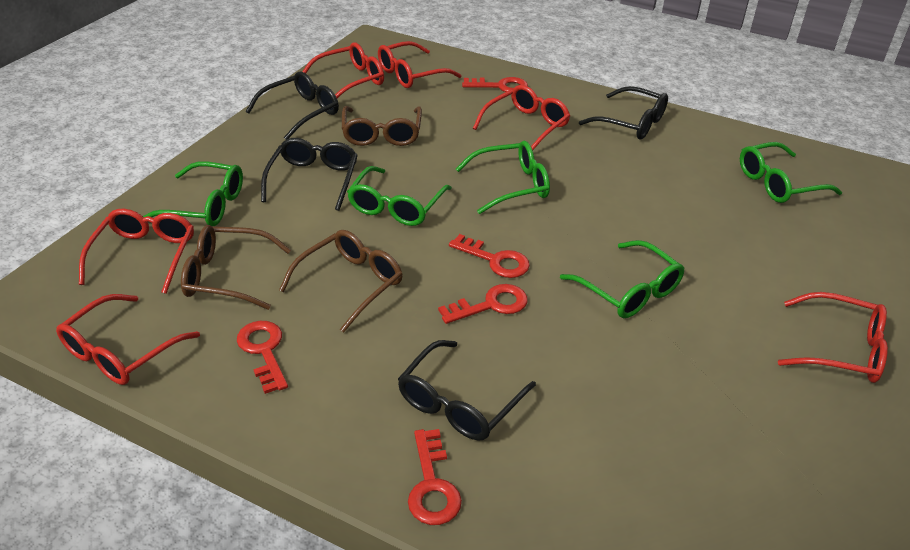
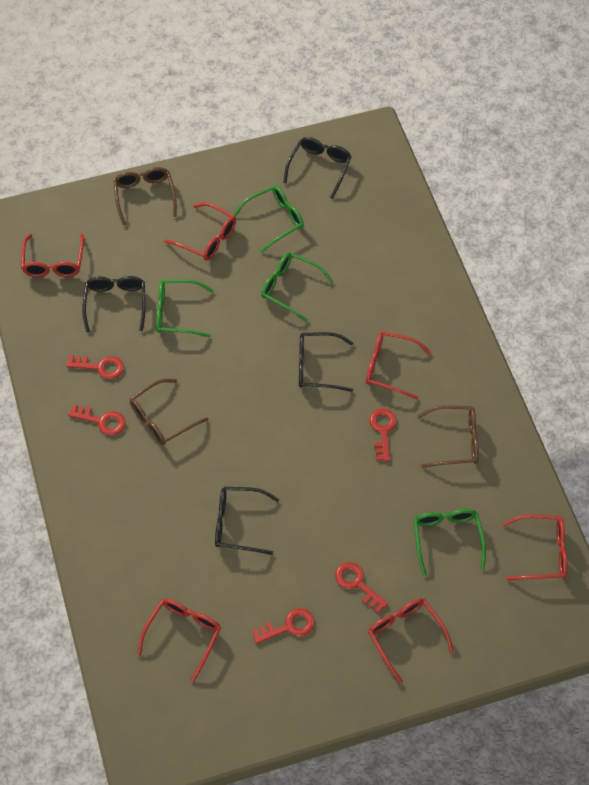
green glasses: [143,162,243,226] [347,166,452,226] [456,141,550,214] [560,240,685,318] [740,142,842,203] = 5 -> [156,280,214,337] [233,186,304,253] [261,252,334,322] [414,509,486,576] = 4

